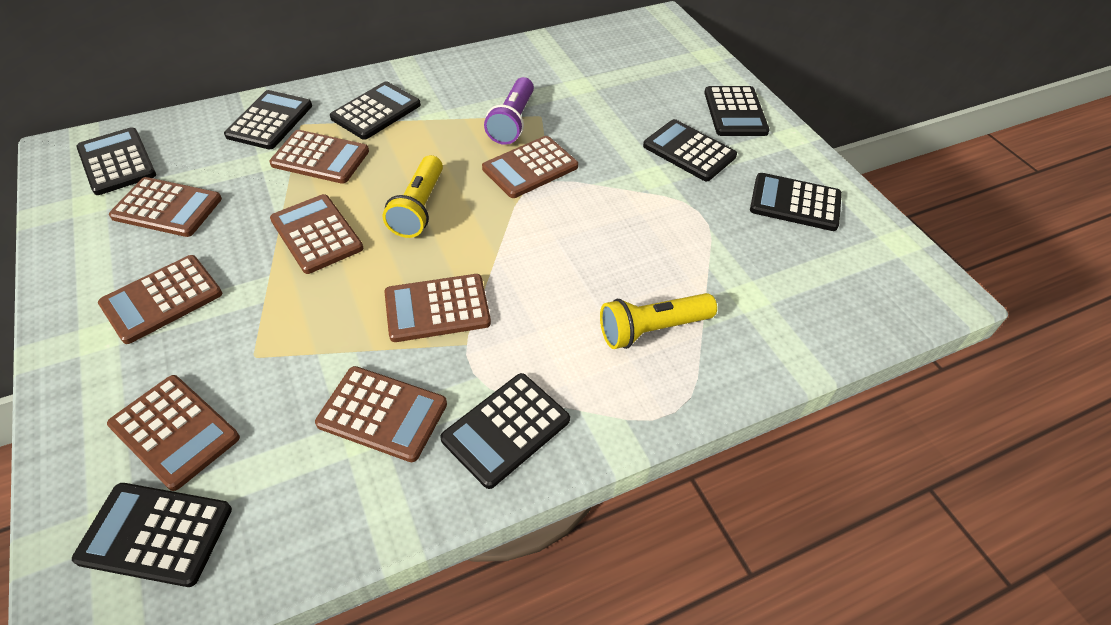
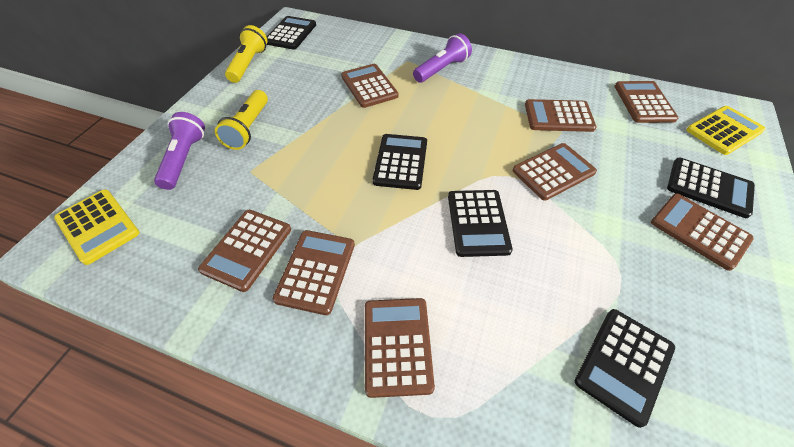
black calculator: [72,483,232,587] [76,127,156,195] [224,90,312,149] [330,81,421,140] [440,373,570,489] [643,119,737,181] [704,86,769,136] [750,173,842,231] = 8 -> [267,16,316,50] [373,134,427,190] [448,190,513,257] [575,309,675,428] [667,158,755,218] = 5
purple flashlight: [484,77,534,145] = 1 -> [154,112,205,190] [413,33,472,83] = 2
yellow calculator: none = 0 -> [54,189,140,265] [686,106,766,155] = 2

